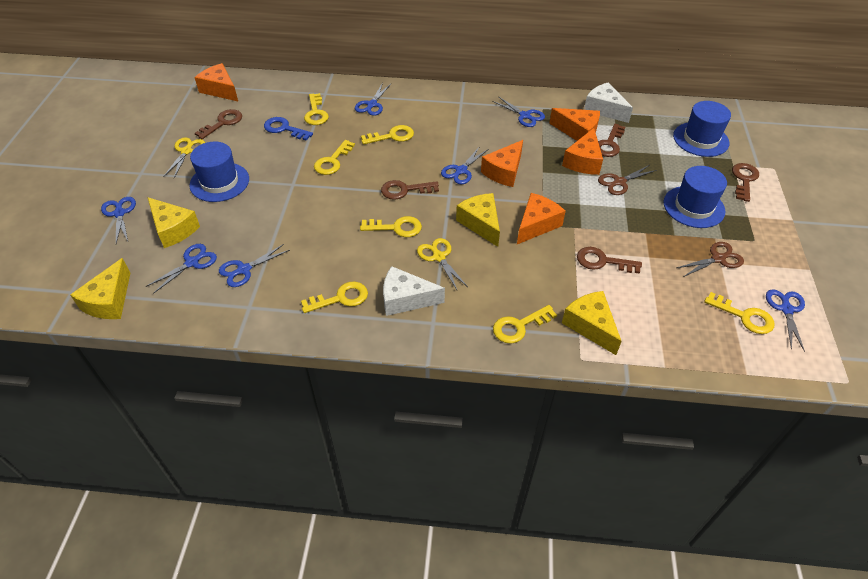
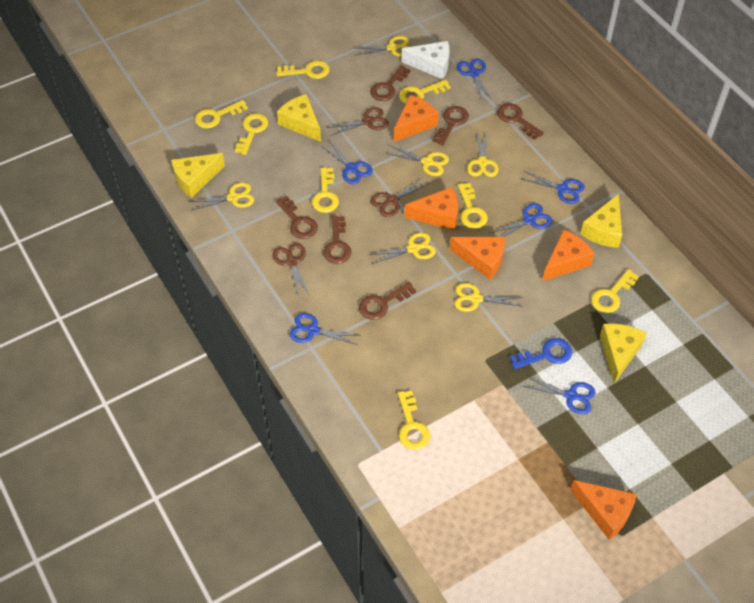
blue hat: [190,142,249,202] [663,166,727,228] [673,101,731,157] = 3 -> none = 0
blue scissors: [101,197,136,243] [146,244,217,294] [219,244,290,287] [355,83,391,116] [441,146,488,185] [492,96,545,127] [766,289,805,352] = 7 -> [289,313,361,345] [321,142,373,184] [457,59,492,100] [490,203,552,237] [520,171,585,204] [522,376,596,414] = 6
brown key: [195,109,242,139] [381,180,439,200] [577,247,642,274] [598,124,625,157] [732,163,759,202] = 5 -> [276,196,318,239] [323,216,351,264] [359,282,416,320] [370,65,411,101] [433,106,469,146] [497,103,544,140] = 6
brown scissors: [598,165,657,195] [676,242,744,277] = 2 -> [273,243,310,297] [327,107,389,136] [370,177,429,217] = 3
white cheese: [383,266,445,316] [584,82,633,123] = 2 -> [402,41,450,79] = 1
yellow key: [301,282,368,313] [304,93,329,125] [314,140,355,175] [360,216,422,237] [361,125,414,145] [493,305,557,344] [704,292,775,334] = 7 -> [195,100,248,129] [235,113,268,155] [276,61,330,79] [312,168,339,213] [398,391,430,450] [399,80,451,104] [458,183,488,229] [591,269,639,313] = 8
yellow scissors: [163,137,205,178] [417,238,468,290] = 2 -> [189,182,254,211] [356,36,409,57] [369,232,436,264] [386,145,449,176] [455,283,523,312] [467,132,499,177] = 6

